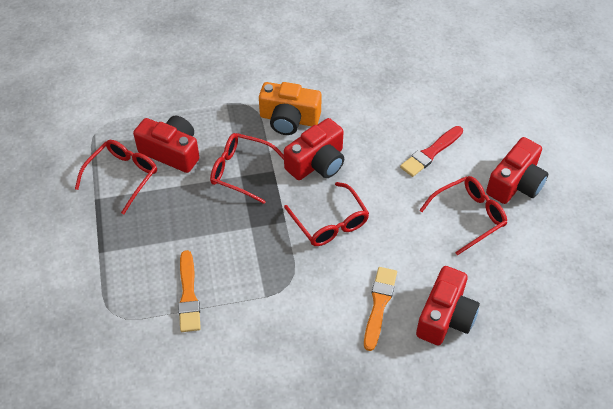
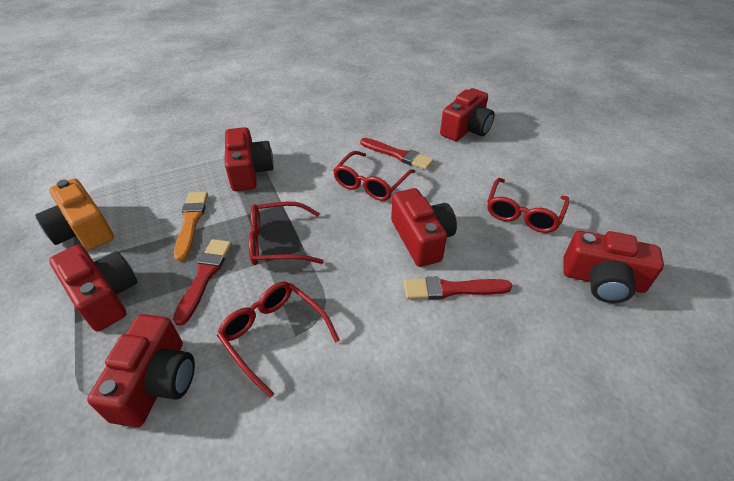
orange brush: [178,250,201,332] [364,267,397,351] = 2 -> [174,192,208,261] = 1
red brush: [400,126,463,177] = 1 -> [173,239,232,326] [360,138,434,170] [404,276,512,300] = 3
red camera: [133,116,199,173] [284,118,344,180] [416,266,480,345] [486,137,548,204] = 4 -> [49,245,138,331] [87,314,195,427] [225,127,273,191] [391,188,457,267] [440,88,495,141] [564,231,664,303] = 6

